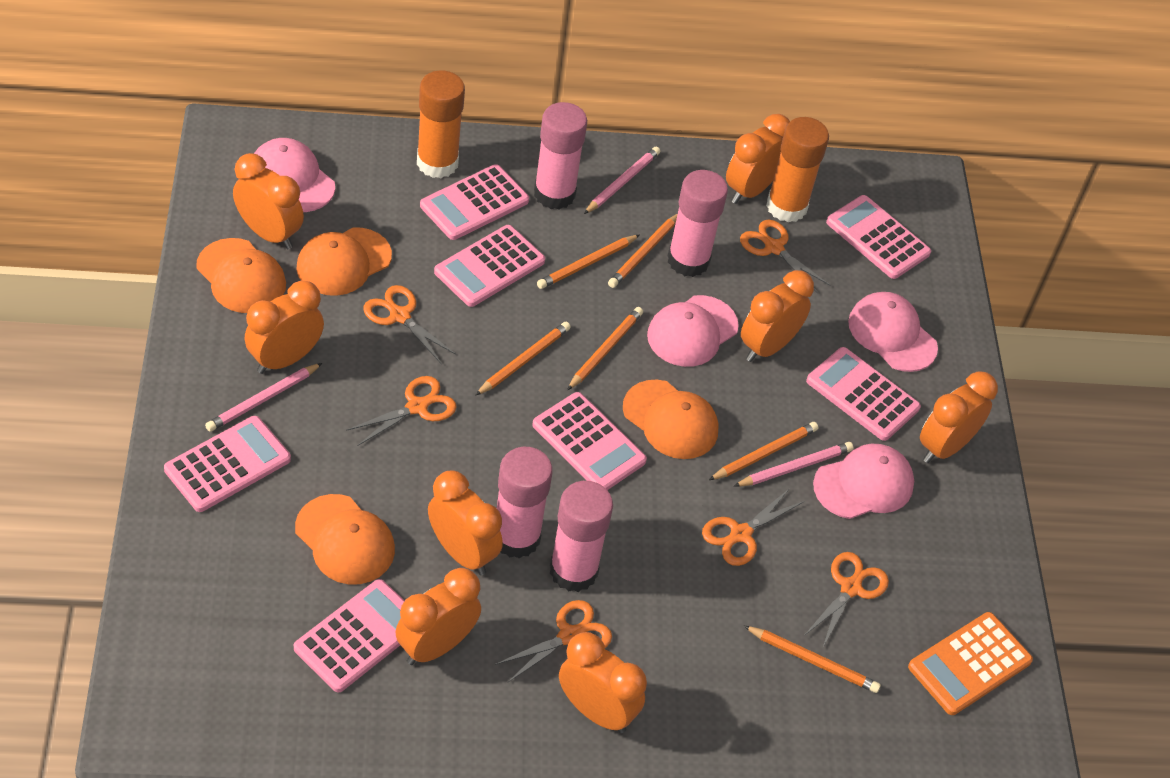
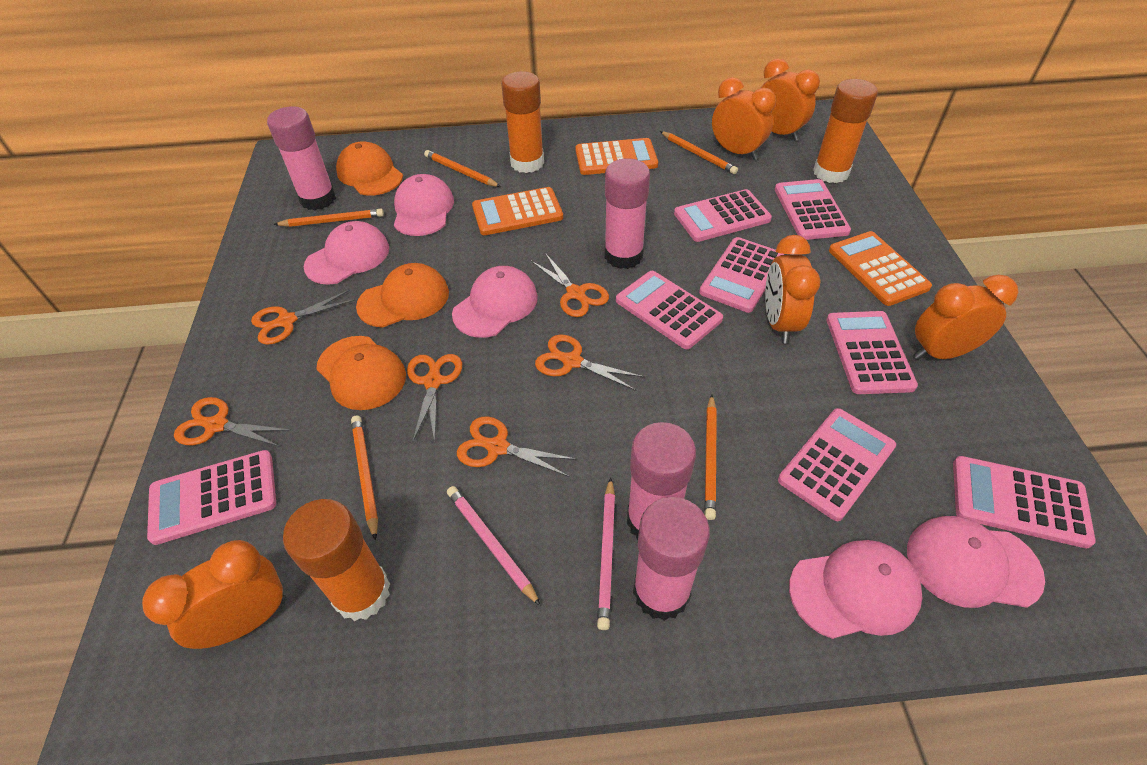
orange calculator: [908,612,1033,715] = 1 -> [472,187,563,235] [575,138,658,175] [829,231,932,306] = 3
orange cap: [196,238,286,313] [295,494,395,584] [296,227,392,296] [623,380,719,459] = 4 -> [316,336,406,410] [336,141,403,196] [356,263,449,328] = 3
orange clock: [233,153,304,249] [245,280,324,374] [395,568,481,665] [428,471,503,575] [559,632,647,733] [726,114,790,204] [741,270,814,362] [920,371,998,463] = 8 -> [142,540,286,649] [712,77,776,160] [761,58,820,141] [765,235,821,343] [914,274,1018,360] = 5
orange glue stick: [417,70,465,178] [766,117,829,222] = 2 -> [283,499,390,621] [501,71,544,173] [813,79,878,183] = 3
orange pencil: [475,322,571,396] [537,235,639,289] [567,307,643,390] [608,214,678,288] [709,422,818,480] [744,626,881,693] = 6 -> [274,209,384,227] [351,416,378,541] [424,150,501,187] [660,131,738,174] [704,394,717,520] = 5
pink calculator: [164,416,291,512] [294,579,405,692] [420,164,529,240] [434,225,545,307] [532,392,647,490] [806,347,921,441] [826,195,931,279] = 7 -> [147,450,276,545] [616,271,723,349] [674,189,772,242] [699,237,784,313] [775,179,851,240] [778,408,896,521] [826,311,918,394] [953,456,1096,548] = 8
pink cap: [254,138,335,212] [647,295,739,367] [813,444,914,519] [848,292,938,372] = 4 -> [304,221,389,285] [394,174,454,236] [452,266,538,338] [789,540,923,639] [907,516,1045,608] = 5
pink pencil: [205,363,322,432] [584,146,660,214] [734,442,853,487] = 3 -> [447,486,541,606] [597,477,615,630] = 2

